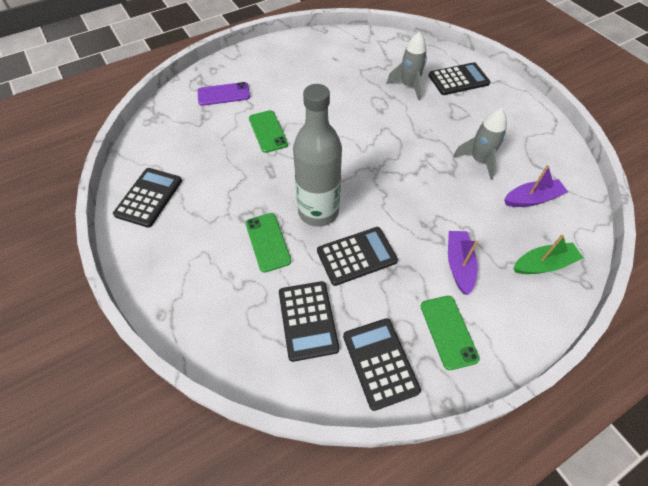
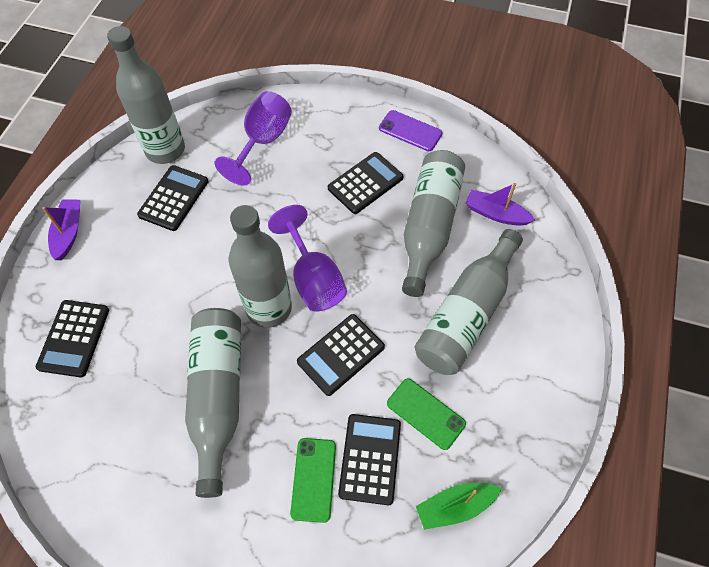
green phone: [245,213,291,273] [249,110,288,153] [421,296,480,370] = 3 -> [290,438,336,523] [387,378,466,450] = 2
grey bottle: [293,84,342,227] = 1 -> [107,26,185,164] [185,308,241,498] [229,205,292,328] [402,150,465,297] [415,229,523,375] = 5
grey rocket: [386,32,427,100] [453,108,507,180] = 2 -> none = 0
purple goblet: none = 0 -> [215,91,292,186] [268,205,347,312] = 2

